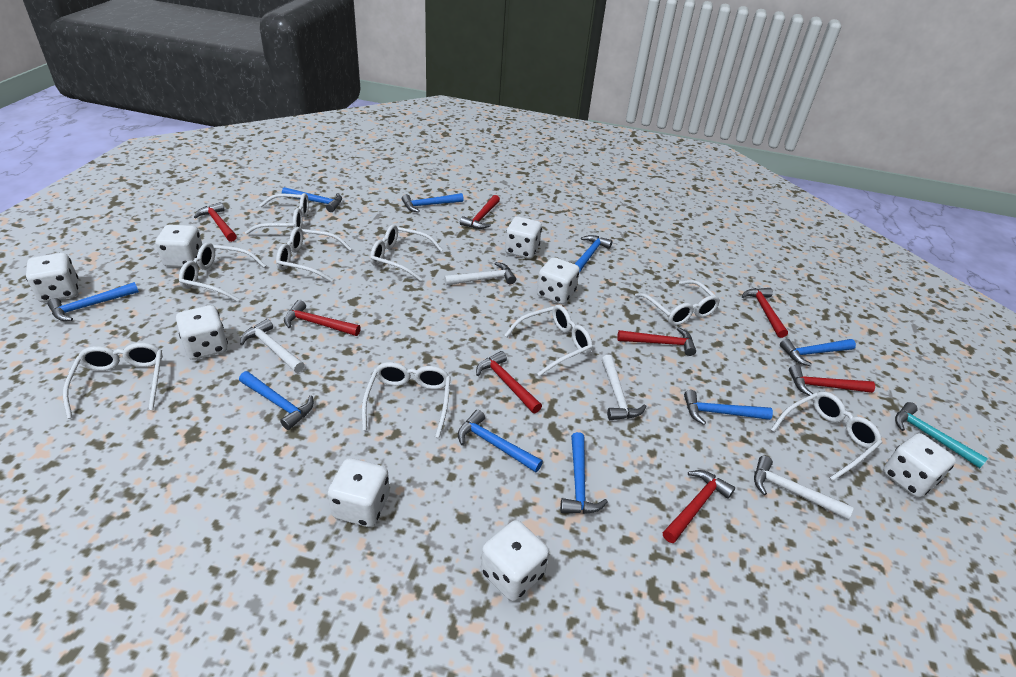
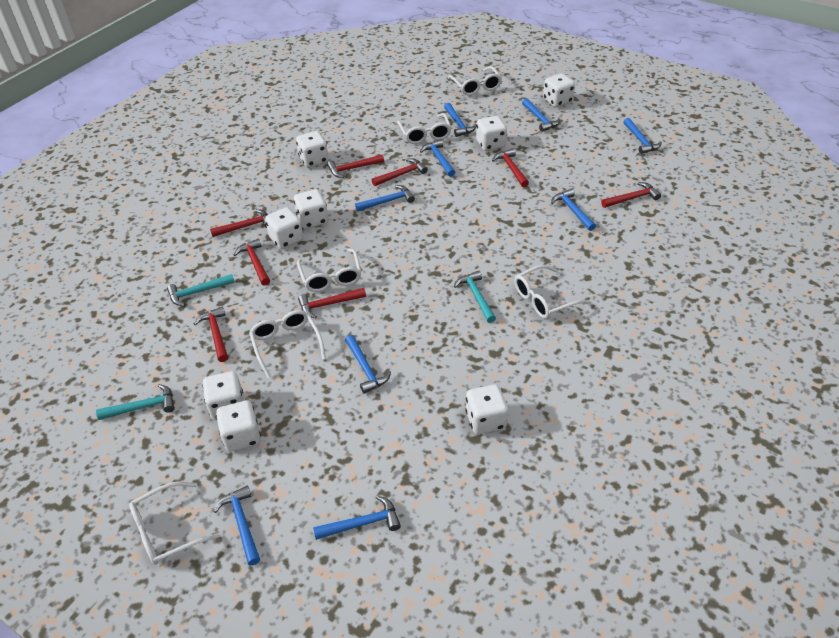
turquoise hammer: [895,402,988,468] = 1 -> [96,384,175,420] [167,274,235,306] [454,271,496,323] = 3
white glasses: [63,343,163,419] [179,243,266,302] [245,193,309,234] [276,227,352,282] [362,362,451,438] [370,225,443,281] [504,305,593,376] [635,280,720,326] [771,392,882,481] = 9 -> [129,481,220,565] [249,310,326,378] [297,249,361,292] [397,113,451,144] [448,66,502,96] [514,265,589,319] = 6
white hammer: [240,319,305,373] [444,262,516,286] [602,355,646,420] [754,456,854,520] = 4 -> none = 0

